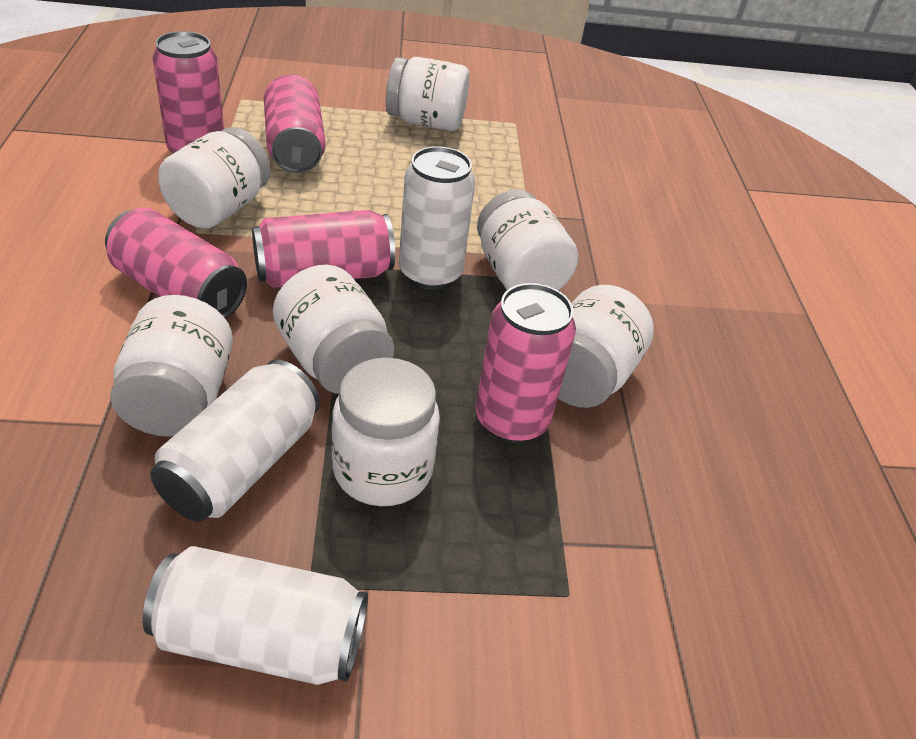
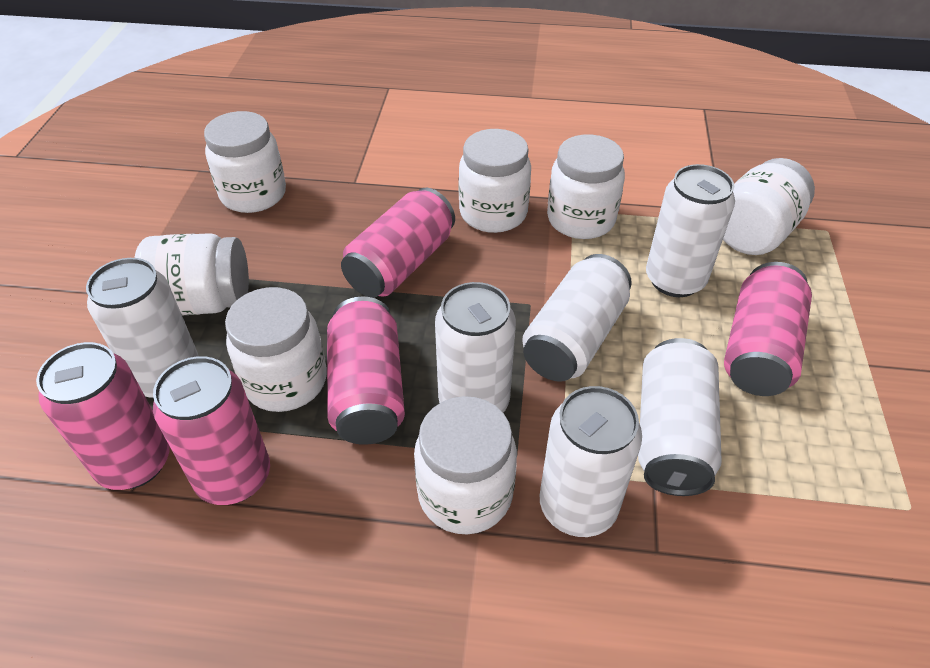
white can: [142,546,368,685] [150,360,320,522] [399,146,475,290] = 3 -> [86,258,199,398] [435,282,516,412] [522,254,632,382] [540,386,642,537] [638,338,722,496] [646,164,735,297] = 6

